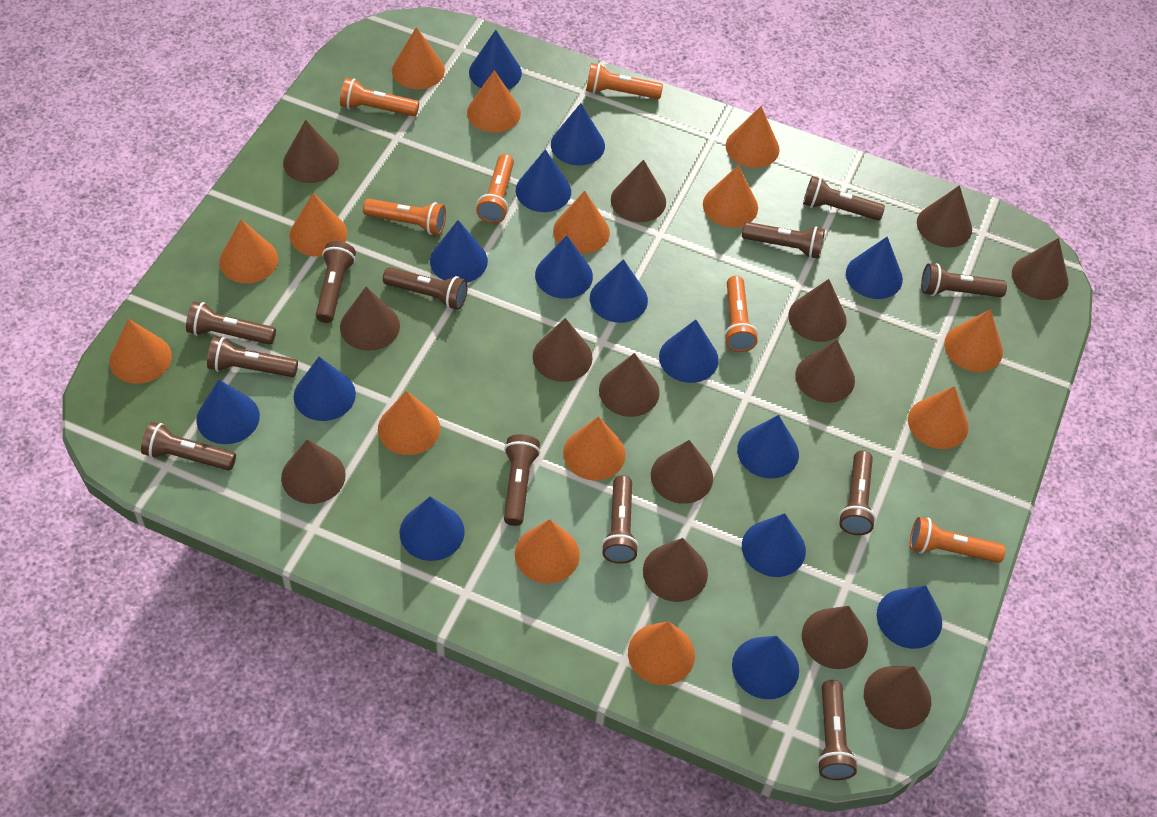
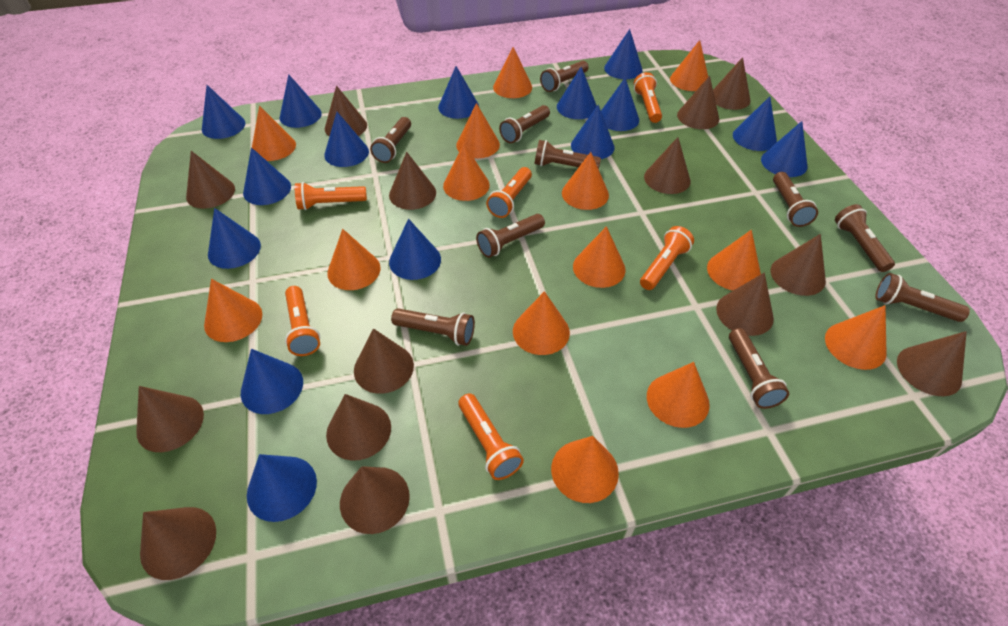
brown flashlight: [141,422,236,470] [186,301,276,345] [207,337,298,377] [316,241,356,323] [383,267,468,310] [504,434,540,526] [601,475,639,564] [742,222,825,259] [803,176,885,220] [817,680,858,780] [839,450,876,535] [921,263,1007,297] = 12 -> [370,117,411,163] [391,308,475,346] [476,214,545,258] [499,105,550,143] [535,140,601,169] [540,61,588,92] [729,328,789,409] [773,172,818,227] [835,204,895,272] [875,273,970,322] = 10

